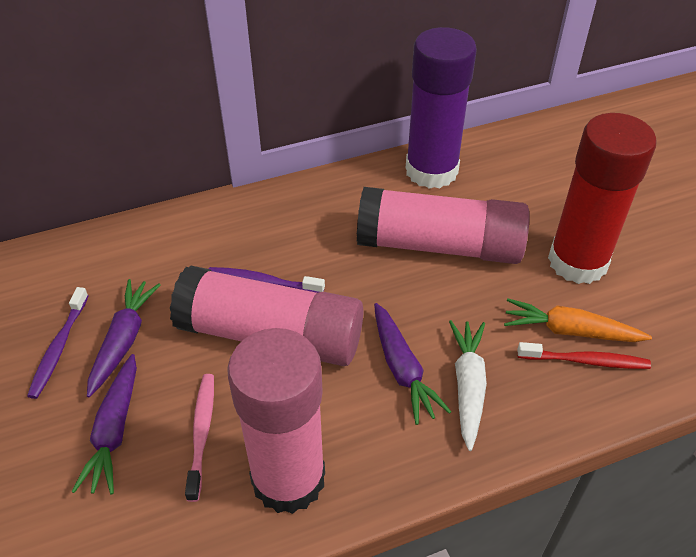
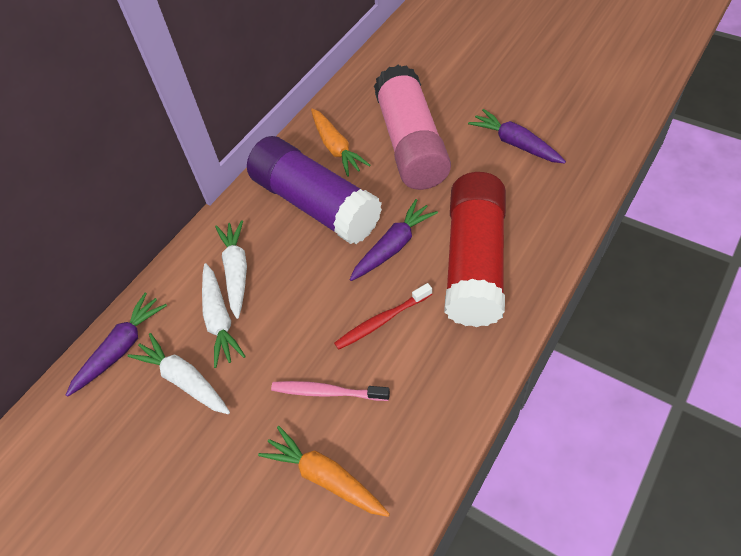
orange carrot: [504,298,652,342] = 1 -> [258,426,390,517] [311,109,371,177] = 2
pink glue stick: [170,266,363,366] [227,328,325,514] [357,187,530,264] = 3 -> [374,65,451,190] = 1
purple toothbrush: [27,287,89,399] [209,267,325,293] = 2 -> none = 0
white carrot: [449,320,487,451] = 1 -> [127,333,230,414] [202,263,246,368] [215,220,247,319] = 3

